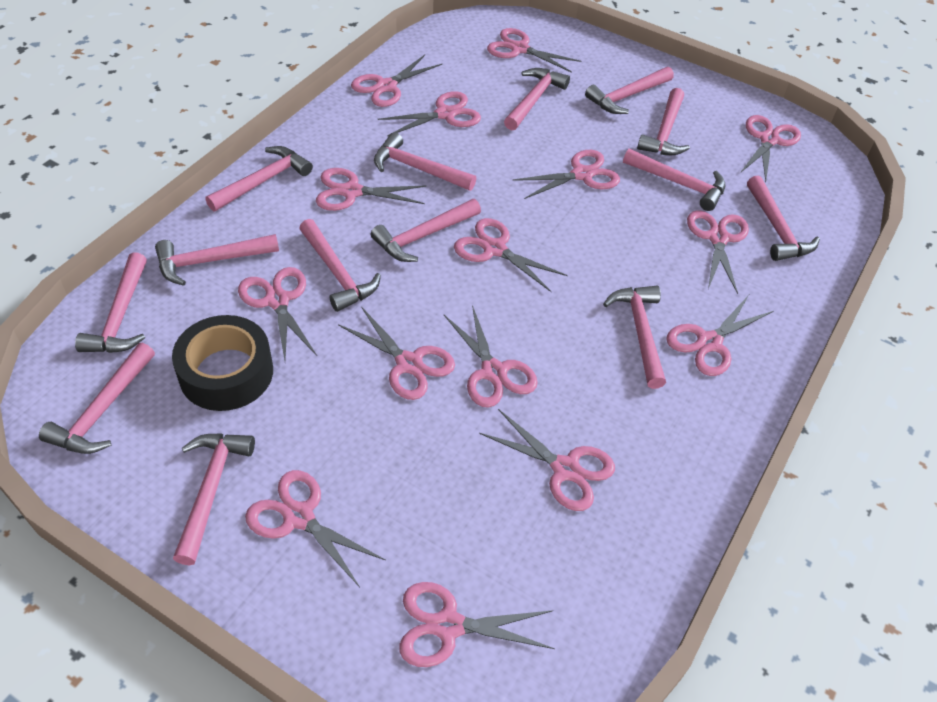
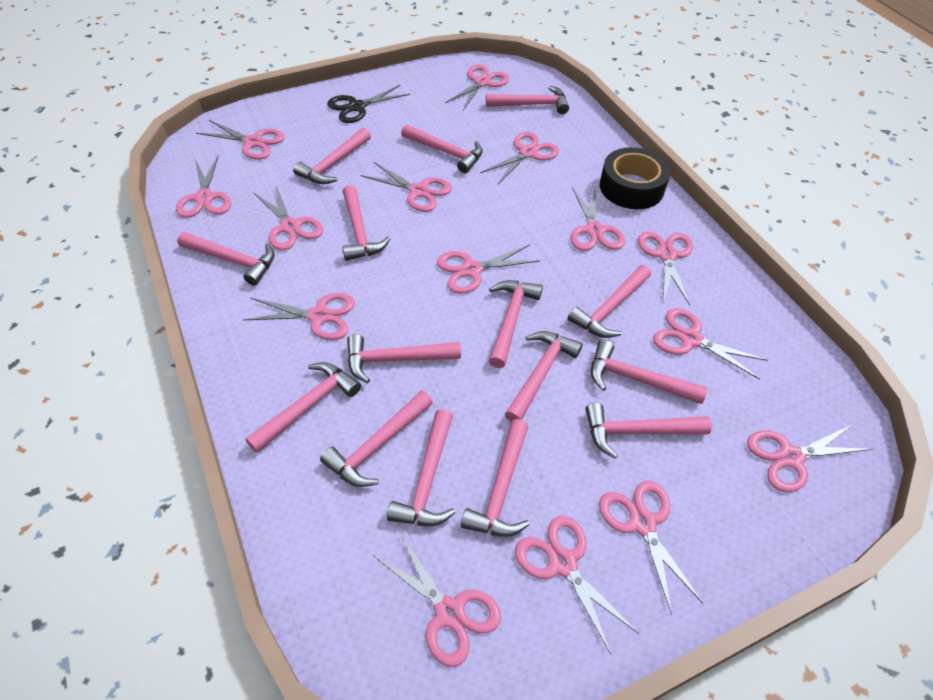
black scissors: none = 0 -> [327,85,411,123] = 1
pink hammer: [39,343,155,454] [75,252,147,353] [155,234,279,286] [173,433,255,565] [205,146,313,211] [299,219,381,312] [371,199,481,262] [374,132,477,191] [504,68,570,130] [585,67,674,114] [603,286,666,389] [623,149,725,211] [637,88,690,155] [747,176,820,261] = 14 -> [177,232,275,286] [245,362,361,453] [293,128,371,184] [320,391,433,487] [342,185,390,261] [347,334,461,383] [387,409,455,526] [401,124,483,173] [461,419,529,537] [486,86,569,114] [489,280,543,368] [505,331,583,422] [567,265,651,338] [585,403,711,459] [591,340,708,404] = 15

